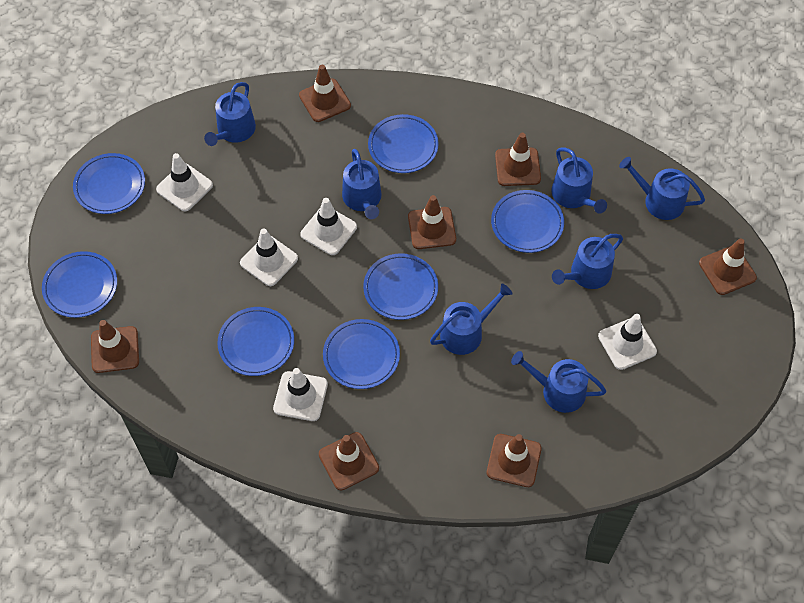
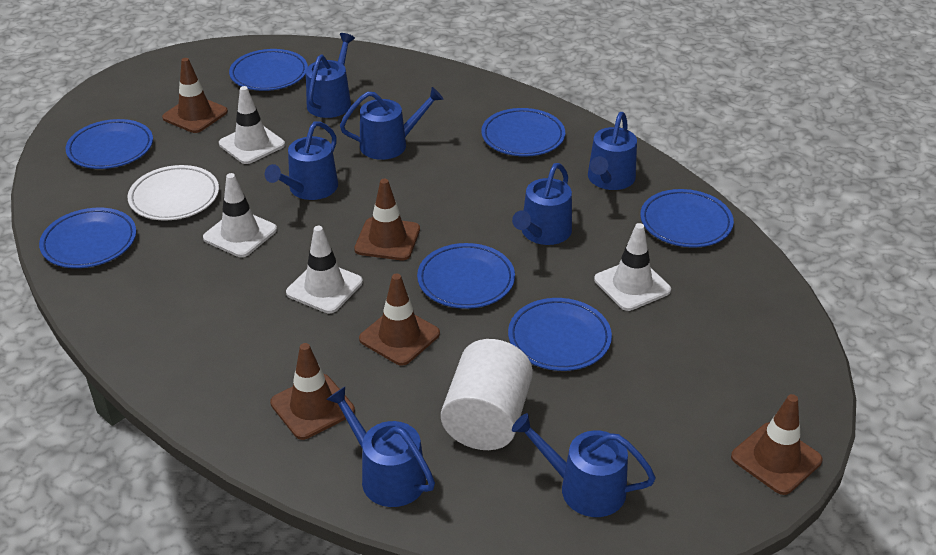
brown traffic cone: [91,320,139,373] [299,65,351,122] [319,432,379,490] [408,195,456,249] [487,434,542,487] [495,133,541,186] [699,238,757,295] = 7 -> [162,58,228,133] [270,343,355,440] [354,179,420,260] [359,274,440,366] [731,394,823,495] = 5
white cylinder: none = 0 -> [441,339,533,450] = 1
white plate: none = 0 -> [127,165,219,221] = 1
white traffic cone: [156,153,213,211] [240,229,298,286] [273,368,328,421] [300,198,357,255] [598,314,657,370] = 5 -> [203,173,277,257] [219,86,285,164] [286,226,363,313] [594,223,671,311] = 4

